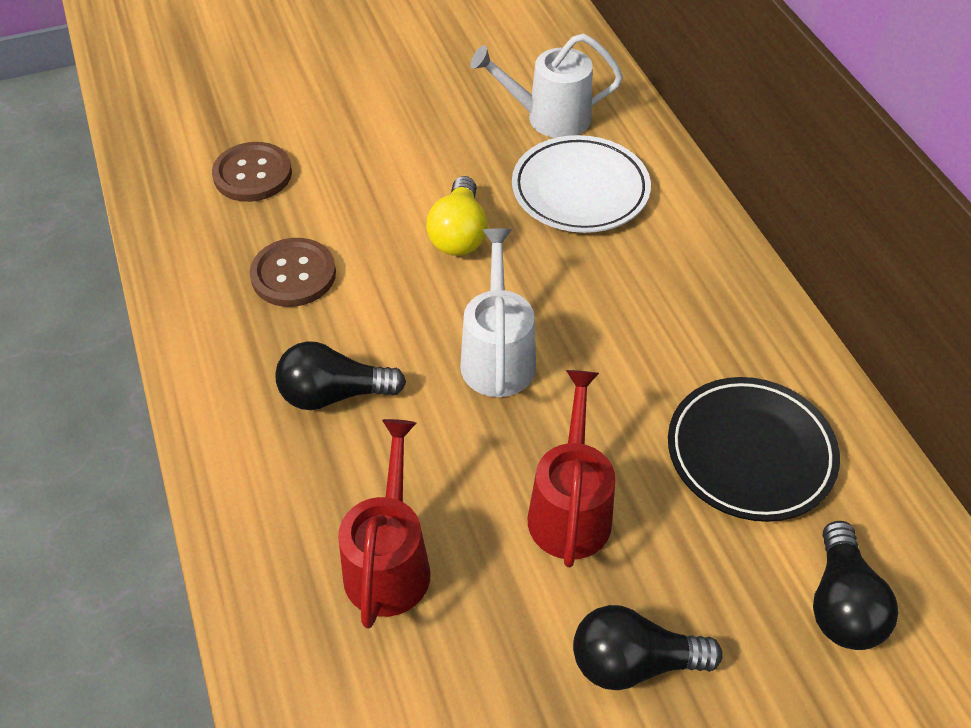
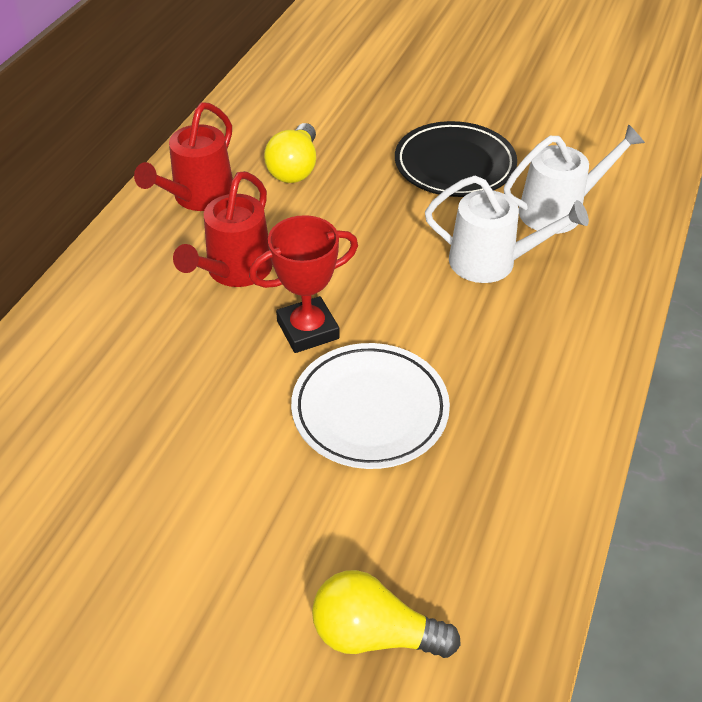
black light bulb: [275,341,406,410] [573,605,723,690] [813,521,899,650] = 3 -> none = 0
brown button: [212,142,292,202] [250,238,336,307] = 2 -> none = 0
red trophy: none = 0 -> [249,215,358,353] = 1
yellow light bulb: [426,176,488,256] = 1 -> [264,123,316,183] [312,570,461,658] = 2

